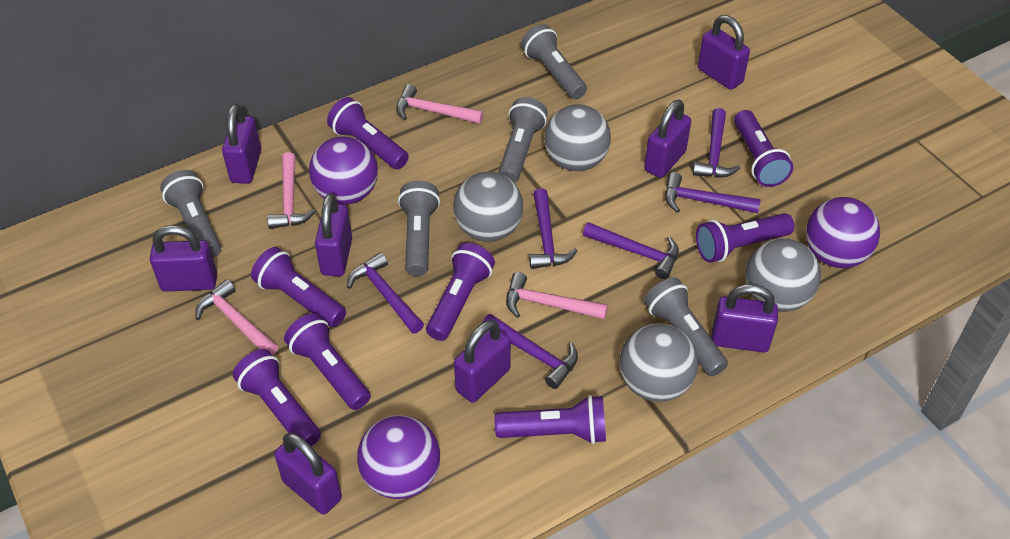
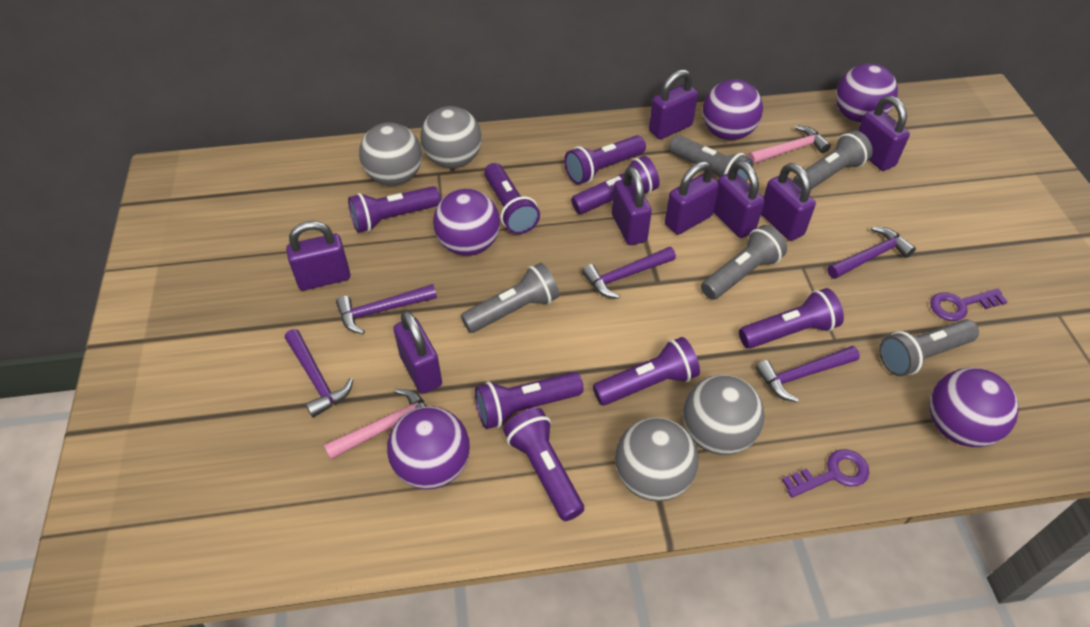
pink hammer: [195,279,278,355] [267,152,316,229] [396,84,484,124] [506,272,608,320] = 4 -> [324,389,426,460] [748,125,831,164] = 2
purple ball: [309,137,378,205] [357,415,440,499] [806,197,880,268] = 3 -> [387,406,470,489] [433,189,500,256] [703,80,763,140] [836,64,898,123] [930,368,1019,447] = 5
purple hammer: [347,252,424,334] [482,314,578,389] [529,188,577,269] [583,222,679,279] [665,172,761,213] [693,108,740,178] = 6 -> [285,329,353,418] [336,284,437,334] [582,247,676,299] [755,346,860,403] [827,227,916,279] = 5
purple key: none = 0 -> [782,449,869,498] [930,288,1008,321] = 2

